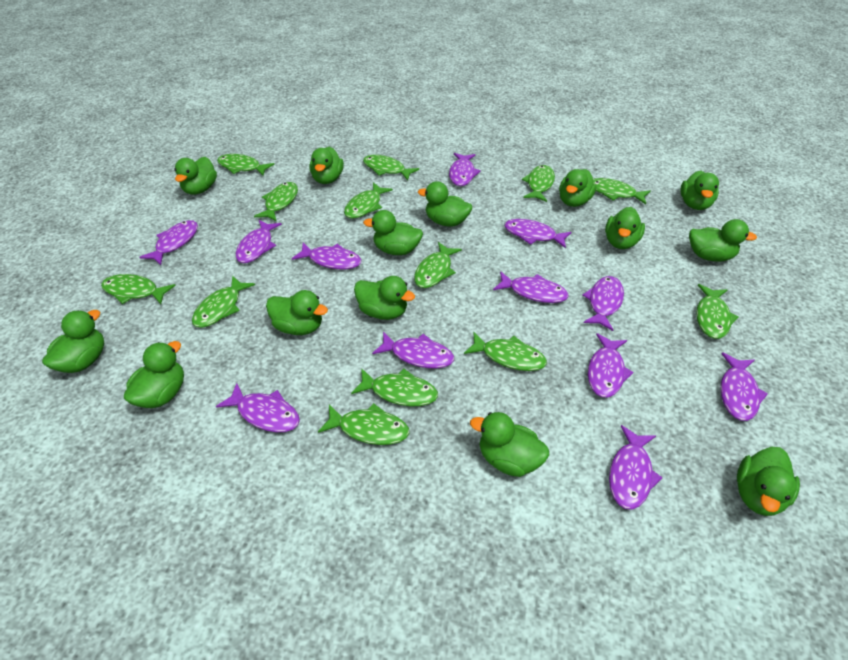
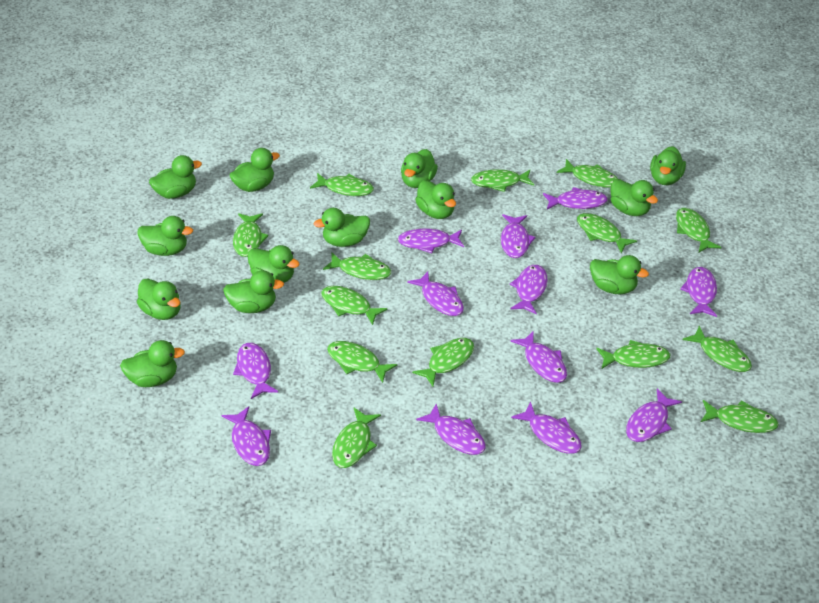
green duck: [42,310,104,373] [124,341,184,408] [174,157,217,195] [266,290,328,335] [310,147,344,184] [354,276,415,320] [363,210,423,255] [418,181,472,226] [470,412,549,477] [559,169,596,207] [605,207,645,249] [680,171,719,210] [689,219,757,262] [737,447,800,516] = 14 -> [120,340,185,387] [137,279,180,320] [138,216,193,256] [149,155,202,199] [223,270,284,313] [229,148,280,192] [248,245,300,283] [314,208,370,247] [401,149,438,188] [415,180,456,219] [590,255,649,294] [610,179,658,216] [650,146,686,185] = 13
green fish: [101,274,176,304] [192,276,255,328] [217,154,275,176] [254,182,298,222] [318,403,409,445] [344,182,393,219] [351,368,438,406] [363,155,419,181] [414,242,462,288] [464,332,547,371] [522,165,555,202] [593,178,651,204] [696,284,738,339] = 13 -> [233,213,269,257] [310,173,374,196] [321,286,388,325] [323,253,391,280] [327,341,397,383] [332,408,381,468] [412,338,474,386] [471,169,534,192] [557,159,618,188] [577,213,637,253] [596,340,670,369] [676,208,722,253] [683,326,752,372] [701,400,779,433] = 14

